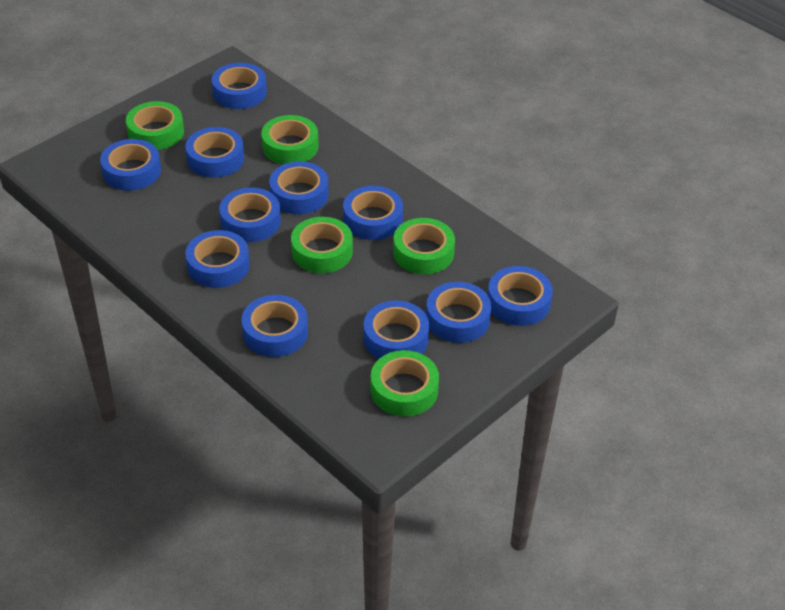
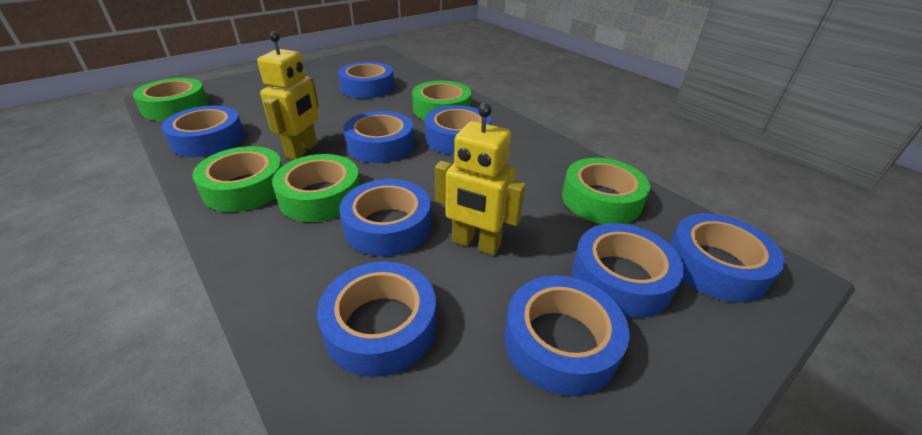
blue tape: [100,139,161,191] [185,127,244,178] [185,230,250,288] [212,63,267,109] [219,187,281,242] [241,295,308,357] [269,161,329,214] [343,186,403,240] [363,301,429,359] [426,282,492,343] [488,266,553,326] = 11 -> [161,106,245,157] [317,261,436,377] [338,61,394,98] [340,179,431,256] [343,111,414,163] [425,105,491,155] [504,275,630,396] [572,223,684,318] [670,213,785,303] = 9
yellow robot: none = 0 -> [257,31,319,160] [435,103,526,255] = 2

